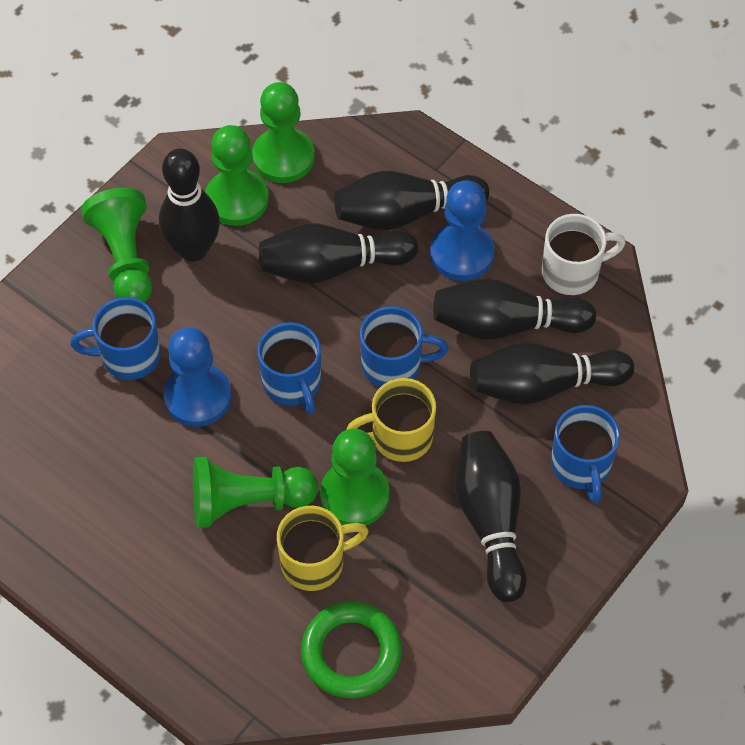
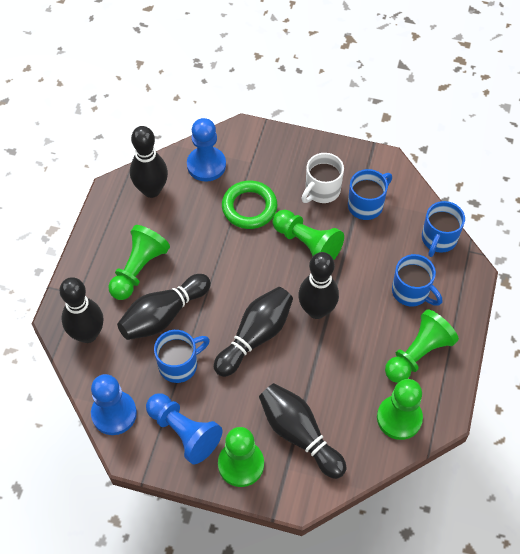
blue pawn: [163,327,231,427] [430,180,494,281] = 2 -> [91,374,137,435] [146,393,222,464] [187,118,226,182] = 3
yellow mug: [277,506,369,591] [346,378,436,462] = 2 -> none = 0

